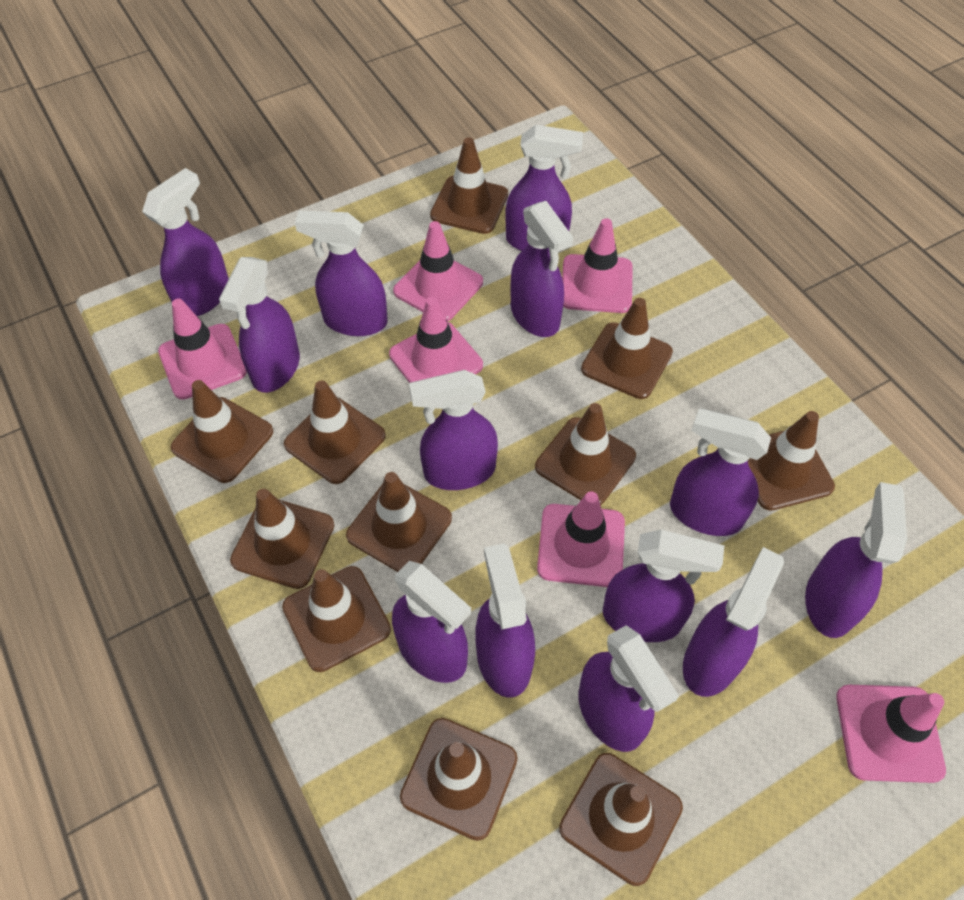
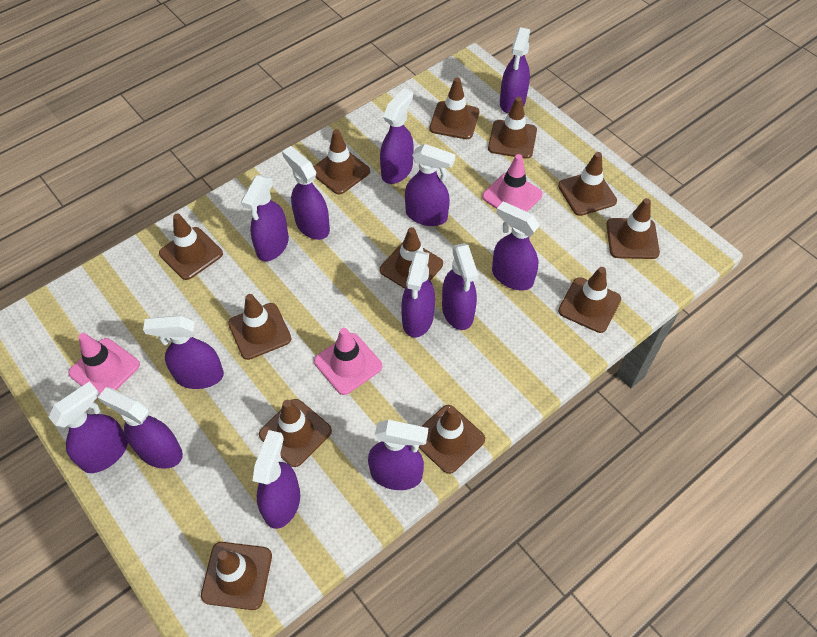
brown traffic cone: [170,380,273,483] [230,489,334,589] [282,566,391,672] [284,380,386,484] [346,472,452,572] [400,718,517,841] [430,138,508,234] [535,403,636,505] [559,753,683,886] [581,298,673,399] [748,411,835,511] = 11 -> [159,213,223,280] [201,542,272,610] [228,294,291,360] [259,399,332,467] [313,129,370,195] [380,227,443,289] [419,405,485,474] [429,77,479,139] [488,97,537,159] [558,152,617,216] [558,267,621,333] [606,198,660,259] = 12
pink traffic cone: [158,299,247,400] [389,297,483,383] [393,221,483,321] [537,491,625,587] [562,218,633,313] [836,685,946,783] = 6 -> [68,333,140,398] [314,328,382,395] [482,154,543,212] = 3

